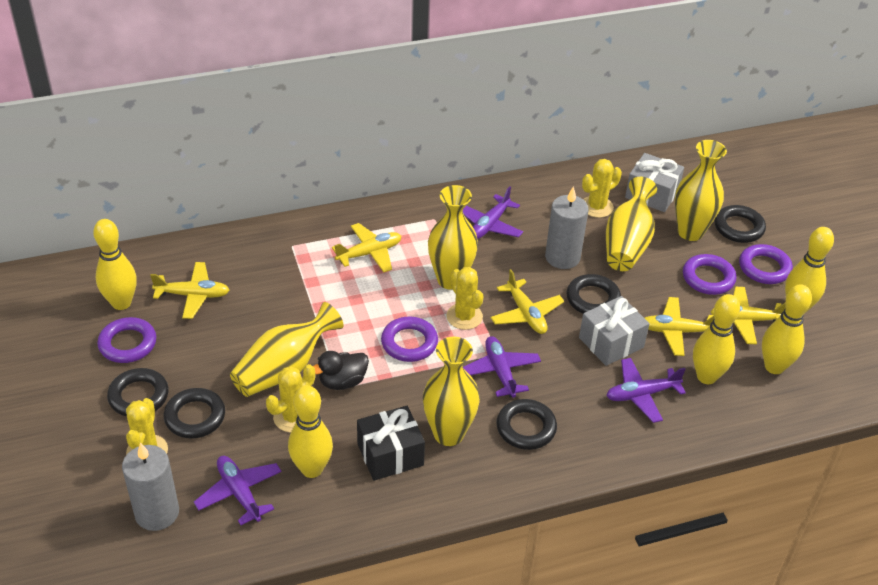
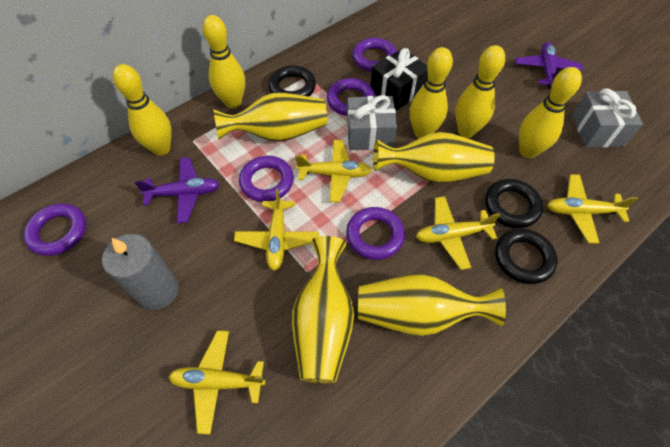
black duck: [313,351,369,390] = 1 -> none = 0
black ring: [107,368,169,417] [164,388,225,438] [497,399,557,450] [567,274,621,313] [714,205,766,243] = 5 -> [268,65,316,97] [485,179,543,228] [495,229,557,284] = 3
grey candle: [122,442,179,531] [545,186,589,269] = 2 -> [102,234,179,310] = 1
purple plane: [194,456,282,525] [463,186,523,239] [463,336,541,398] [606,358,686,423] = 4 -> [134,157,220,223] [515,42,584,89] = 2
purple ring: [97,317,157,363] [381,317,438,362] [683,254,736,295] [739,244,793,284] = 4 -> [23,203,86,256] [239,156,294,202] [327,78,375,116] [346,207,405,260] [352,38,397,72] = 5
yellow cactus: [126,398,168,455] [266,364,315,432] [446,267,483,330] [582,159,622,218] = 4 -> none = 0
yellow vase: [230,302,344,397] [423,337,480,446] [428,185,478,290] [606,177,657,271] [675,140,727,241] = 5 -> [213,93,328,142] [292,236,354,383] [358,274,506,336] [373,132,495,183] = 4

